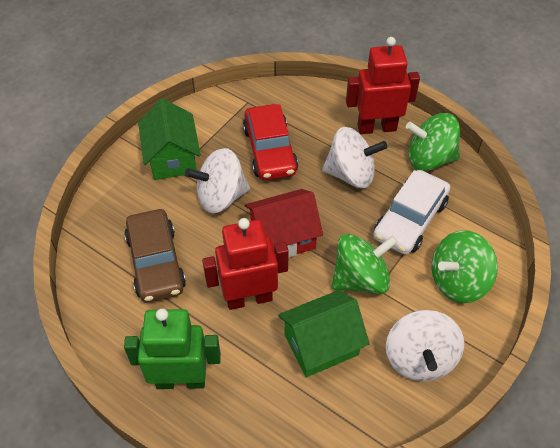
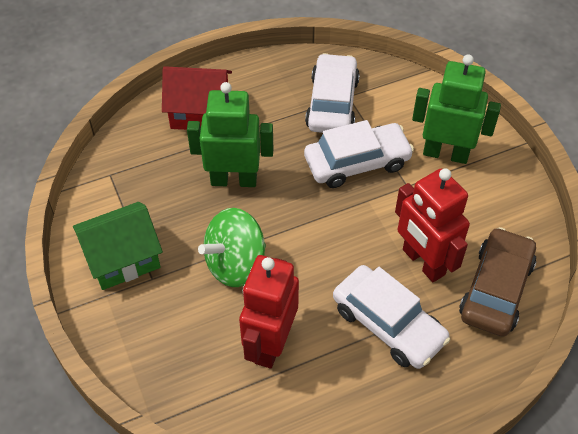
green house: [138,99,201,180] [278,290,370,377] = 2 -> [73,202,163,290] = 1
green robot: [124,309,221,389] = 1 -> [187,82,273,187] [412,54,501,164] = 2
green spinning top: [332,234,398,294] [406,113,460,171] [431,230,498,303] = 3 -> [198,208,266,287] = 1
red car: [243,104,298,180] = 1 -> none = 0
white car: [373,170,450,255] = 1 -> [304,120,414,188] [305,53,360,133] [333,265,450,369] = 3
white spinning top: [185,148,250,213] [322,127,387,188] [386,310,464,381] = 3 -> none = 0

